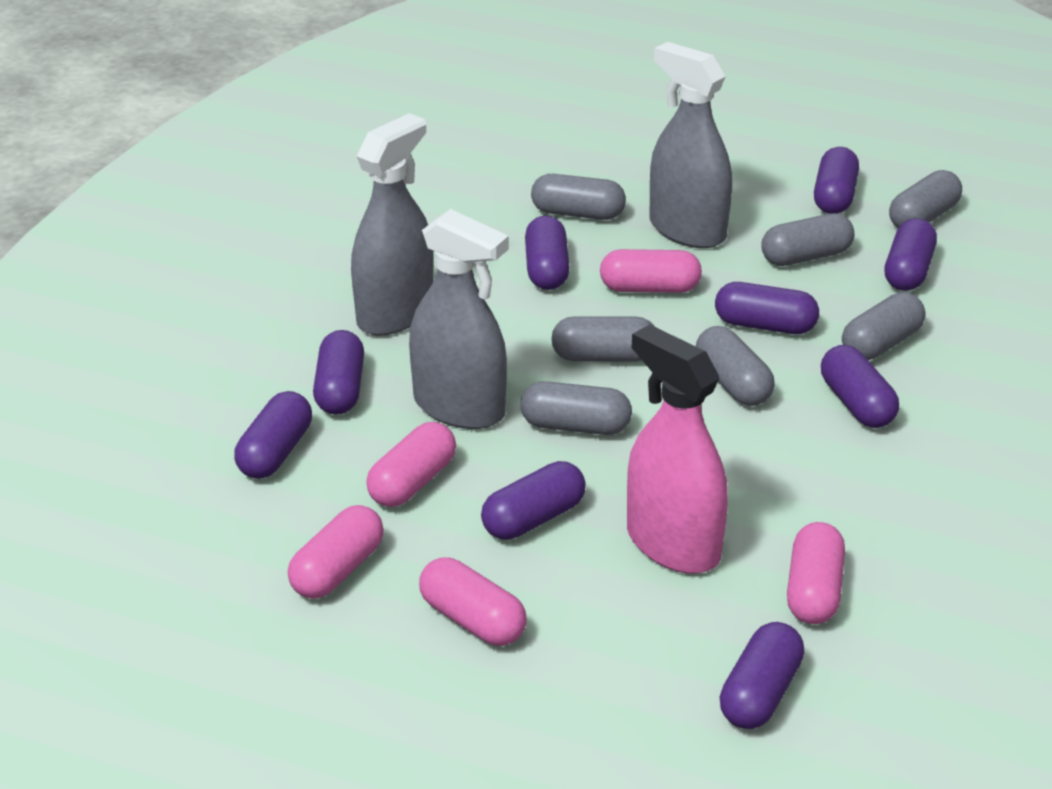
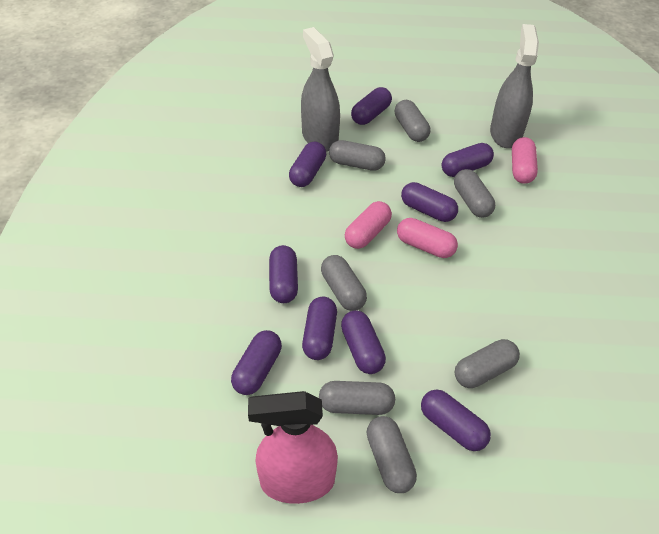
grey spray bottle: [351,113,433,336] [409,209,509,429] [649,42,732,248] = 3 -> [301,27,340,152] [490,24,539,148] = 2
pink capsule: [288,505,384,599] [366,422,456,507] [419,557,527,646] [600,249,702,293] [787,522,845,624] = 5 -> [345,201,392,249] [397,218,458,258] [512,137,538,184] = 3

